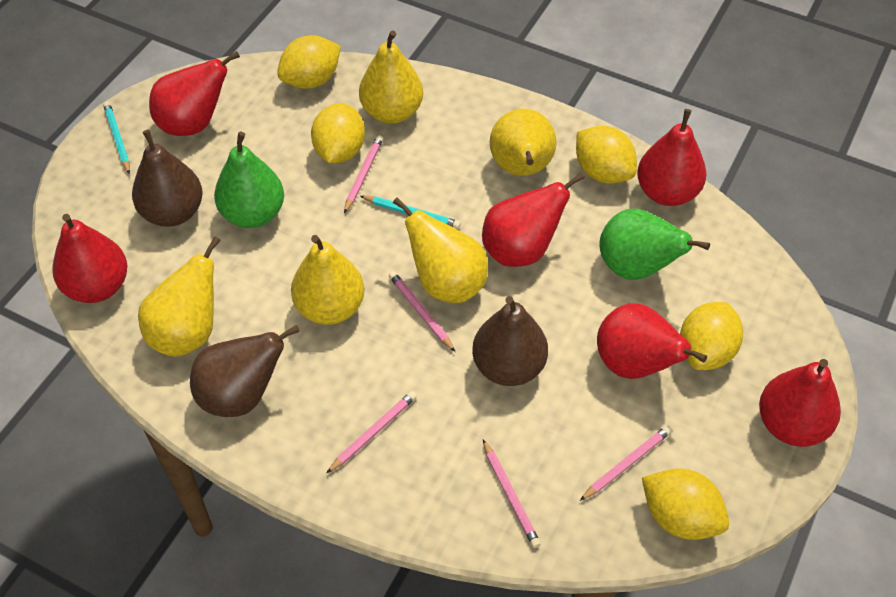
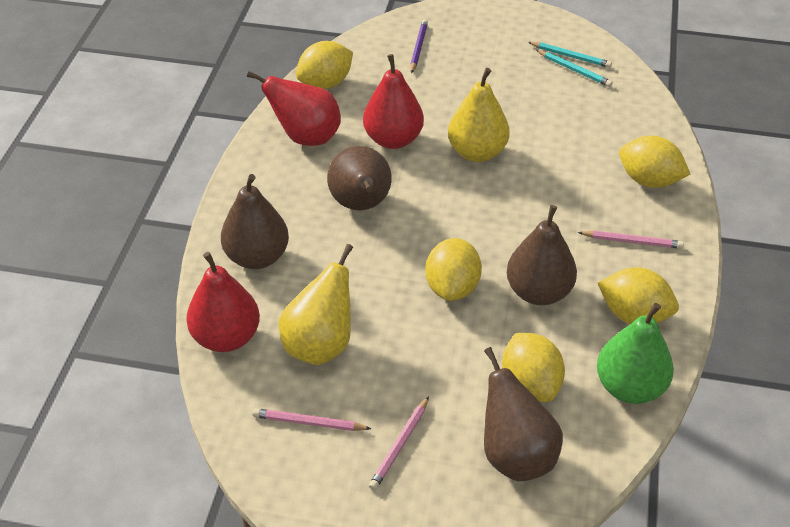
brown pear: [132,130,203,227] [190,325,300,417] [472,296,548,386] = 3 -> [221,174,289,269] [327,146,392,210] [484,347,563,481] [507,205,577,305] = 4
green pear: [214,132,284,228] [600,209,710,280] = 2 -> [597,303,674,404] = 1
pink pencil: [327,391,417,473] [344,135,383,213] [389,271,455,352] [483,439,541,548] [580,426,672,501] = 5 -> [252,408,371,431] [369,396,429,490] [578,230,684,249] = 3
purple pencil: none = 0 -> [410,19,428,73] = 1
red pear: [52,214,128,303] [149,51,240,136] [482,172,585,267] [597,303,707,379] [637,109,707,206] [759,359,841,447] = 6 -> [186,252,260,352] [247,71,341,146] [363,54,424,149] = 3
yellow pear: [138,236,221,357] [291,235,365,325] [359,31,423,124] [393,197,488,303] [490,109,556,176] = 5 -> [279,244,353,365] [448,68,510,162] = 2

